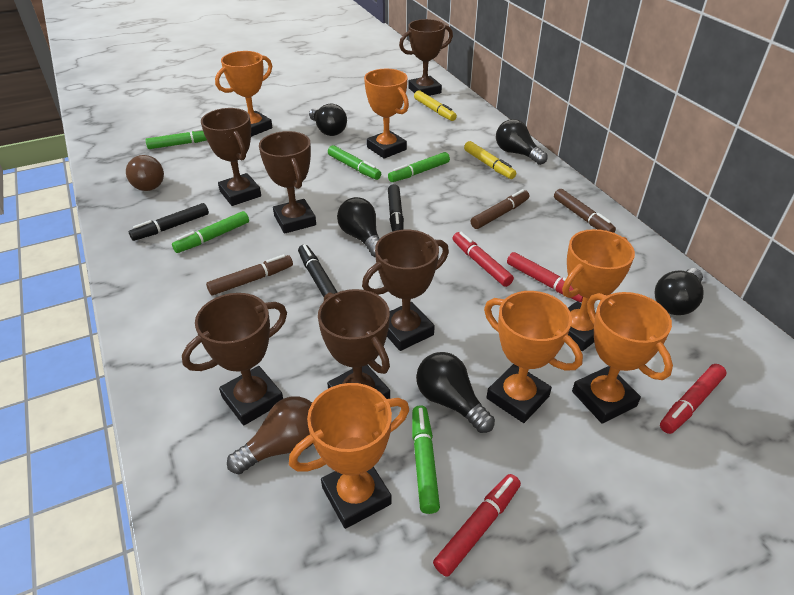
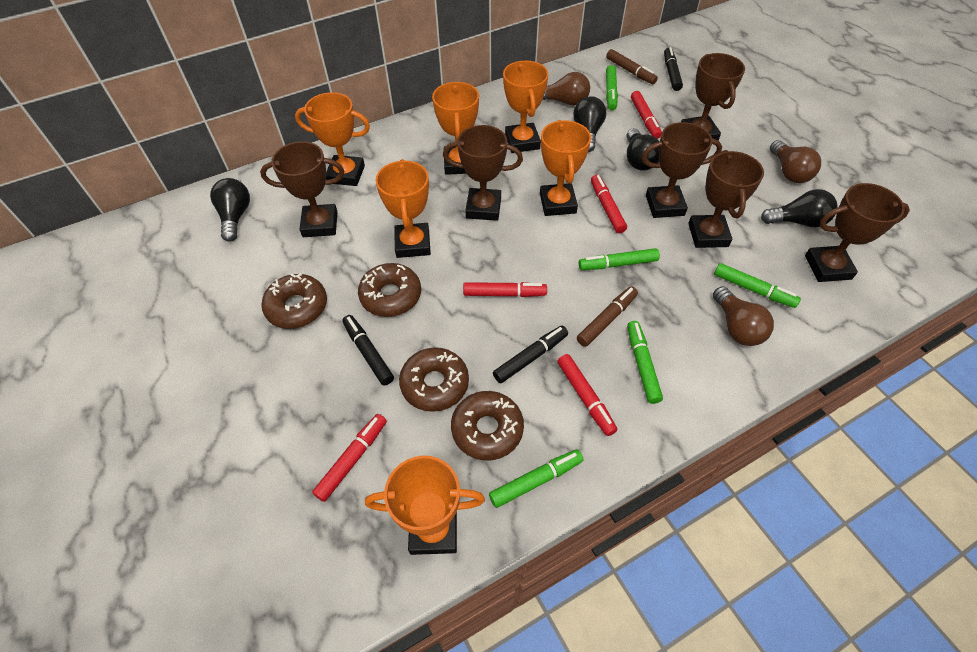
black light bulb: [309,103,347,136] [337,197,379,257] [416,352,495,433] [496,119,548,165] [655,268,704,315] = 5 -> [210,178,250,242] [573,96,606,152] [626,128,659,171] [761,189,838,227] = 4
brown donut: none = 0 -> [261,273,327,329] [358,263,421,317] [399,347,469,412] [451,391,524,460] = 4
brown light bulb: [126,155,164,191] [227,396,313,474] = 2 -> [542,72,590,106] [713,286,774,346] [770,140,821,183] = 3
brown marker: [206,254,293,295] [471,189,529,229] [554,189,616,233] = 3 -> [577,286,638,347] [606,49,658,84] = 2
red marker: [433,474,521,577] [453,232,514,287] [507,252,583,302] [660,364,726,434] = 4 -> [312,414,387,502] [463,282,547,297] [557,354,617,436] [591,175,627,233] [631,91,662,139] = 5
yellow marker: [414,90,457,121] [464,141,516,179] = 2 -> none = 0

